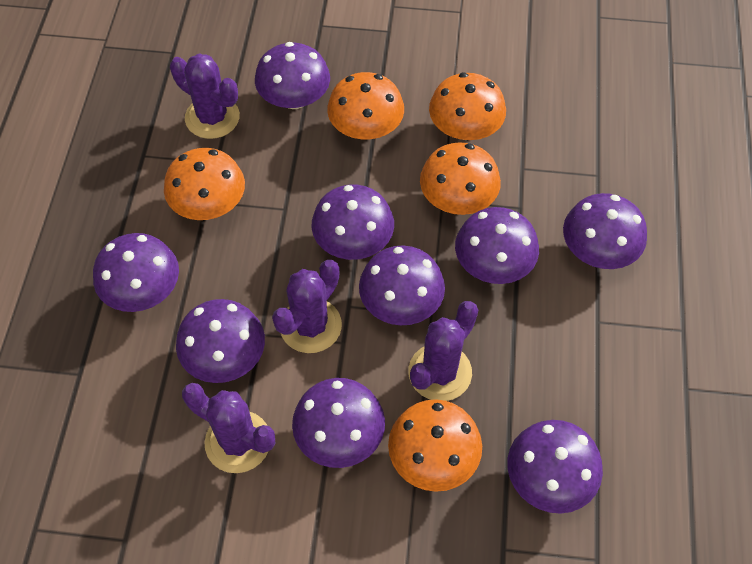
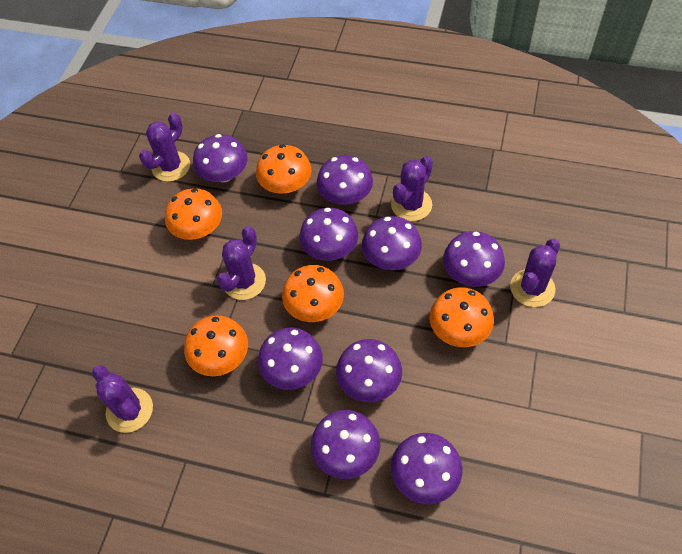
purple cactus: [170,53,240,139] [182,383,275,473] [272,260,342,353] [408,301,478,401] = 4 -> [92,365,153,433] [139,112,190,182] [217,226,266,300] [391,156,433,221] [510,239,560,307] = 5

